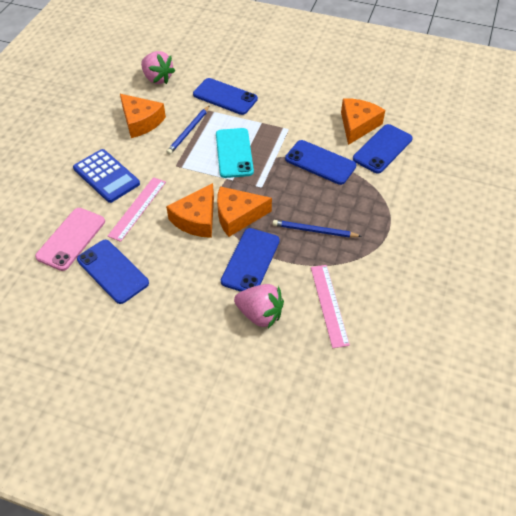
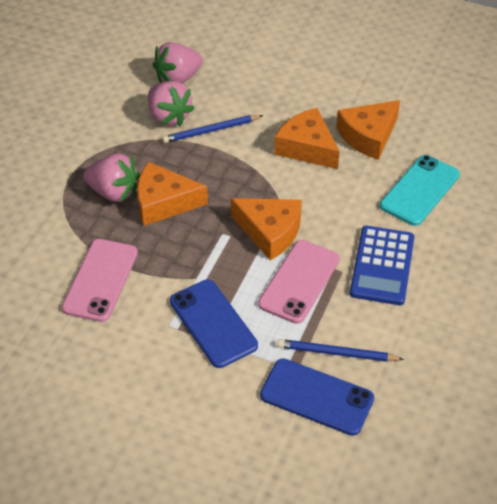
blue phone: [77,240,149,304] [193,78,258,115] [221,228,280,292] [285,140,356,185] [353,124,413,174] = 5 -> [170,279,258,368] [260,358,374,436] = 2
pink phone: [35,208,105,271] = 1 -> [62,239,138,322] [258,240,340,324] = 2
pink ruler: [107,177,166,242] [311,265,350,348] = 2 -> none = 0
pink strawberry: [141,51,175,84] [234,284,284,328] = 2 -> [83,154,140,202] [148,81,195,126] [153,42,203,84] = 3

